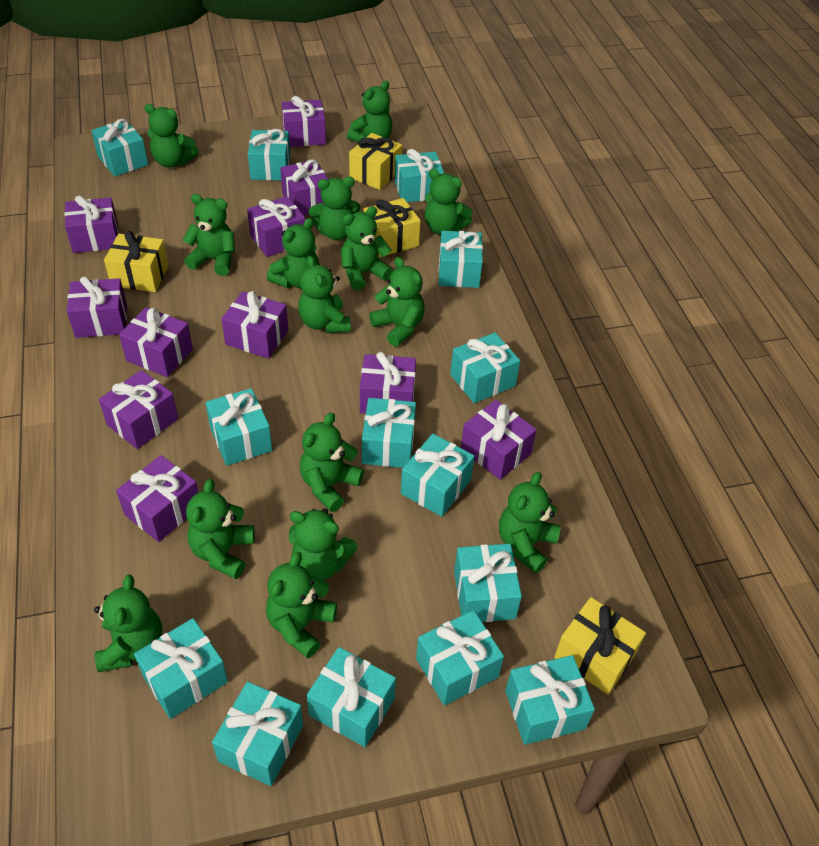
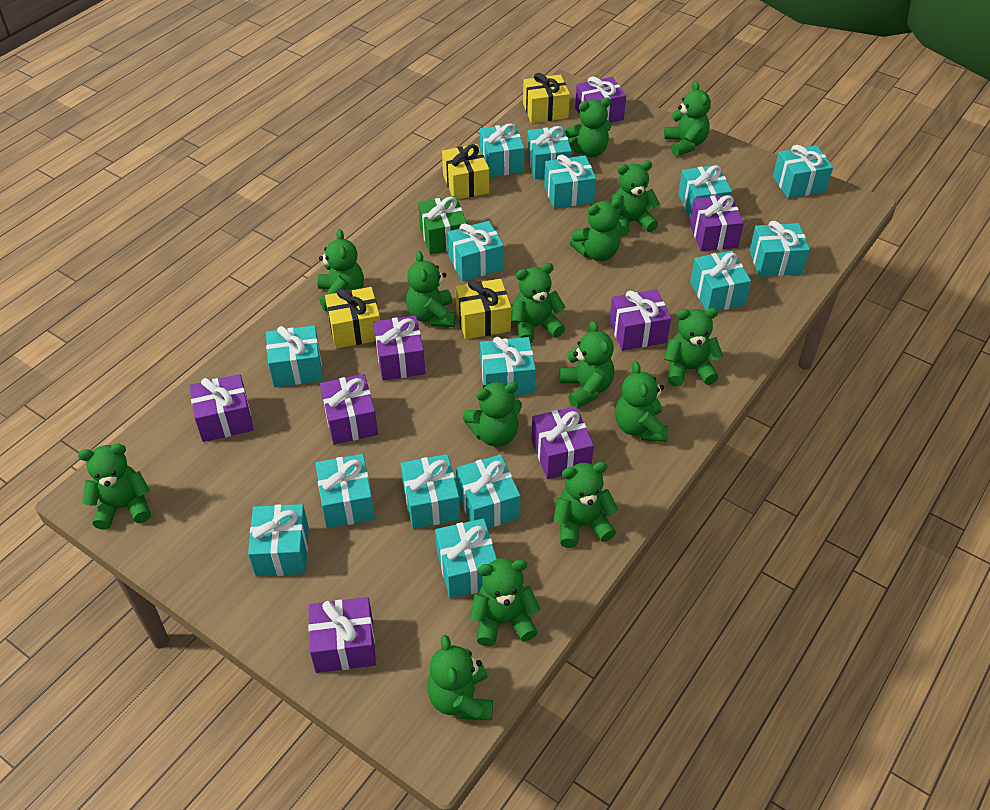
green gift: none = 0 -> [418,196,467,255] = 1
purple gift: [64,195,119,253] [67,276,127,338] [99,370,179,449] [116,455,199,542] [119,307,193,377] [221,291,288,359] [247,196,305,257] [280,159,328,216] [282,96,326,147] [360,352,416,414] [461,400,537,480] = 11 -> [189,374,254,442] [308,597,376,673] [320,374,378,445] [373,316,425,381] [531,406,594,479] [575,76,626,123] [609,289,671,351] [689,195,744,251] = 8
turquoise gift: [91,119,148,176] [134,618,228,719] [205,388,272,466] [212,682,303,786] [248,129,290,180] [307,647,396,747] [362,398,416,468] [395,149,444,202] [401,434,474,517] [416,610,504,706] [438,231,483,288] [450,333,520,403] [454,544,522,622] [505,655,595,745] = 14 -> [248,504,309,576] [266,325,323,387] [315,454,375,528] [401,454,460,529] [435,518,497,598] [447,221,504,281] [456,454,520,529] [480,123,525,177] [480,337,536,395] [527,126,572,179] [544,155,596,209] [678,165,732,217] [690,251,751,311] [750,221,810,277] [773,145,833,199] = 15

